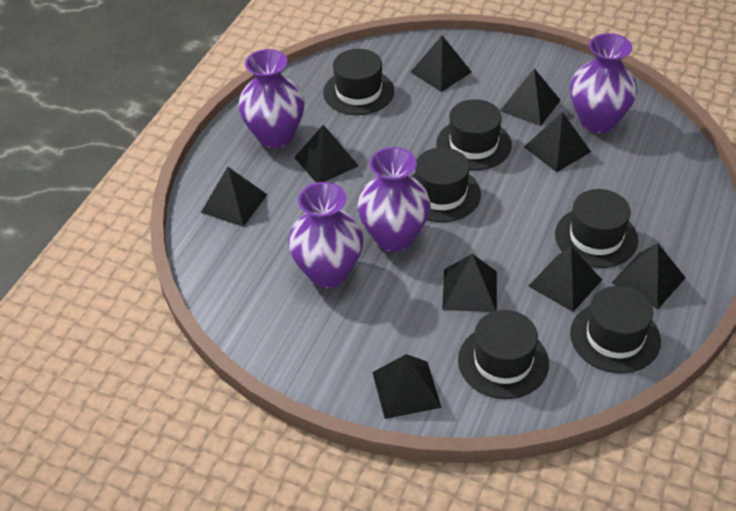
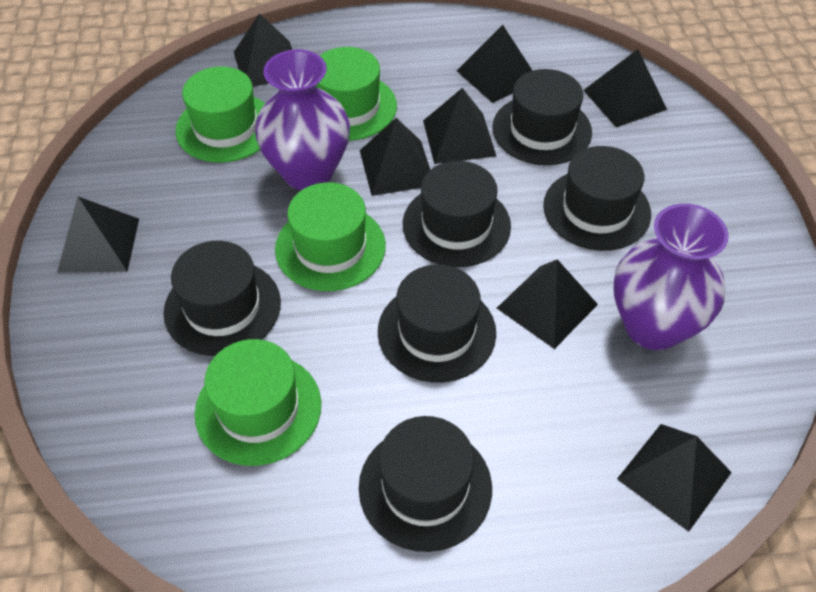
black pyramid: [201,167,267,227] [294,125,359,183] [372,354,442,419] [411,35,472,92] [442,254,497,312] [500,68,561,126] [524,112,591,172] [529,246,602,312] [612,243,686,309] = 9 -> [57,197,139,272] [234,13,293,87] [360,118,430,196] [423,88,496,164] [457,25,533,103] [497,259,598,349] [584,49,667,127] [617,424,732,532] = 8
green hat: none = 0 -> [175,67,265,163] [195,339,321,466] [275,182,386,291] [316,47,397,141] = 4
purple vase: [238,49,305,148] [288,182,363,288] [357,147,430,252] [570,33,637,133] = 4 -> [255,50,350,190] [613,203,729,350] = 2

